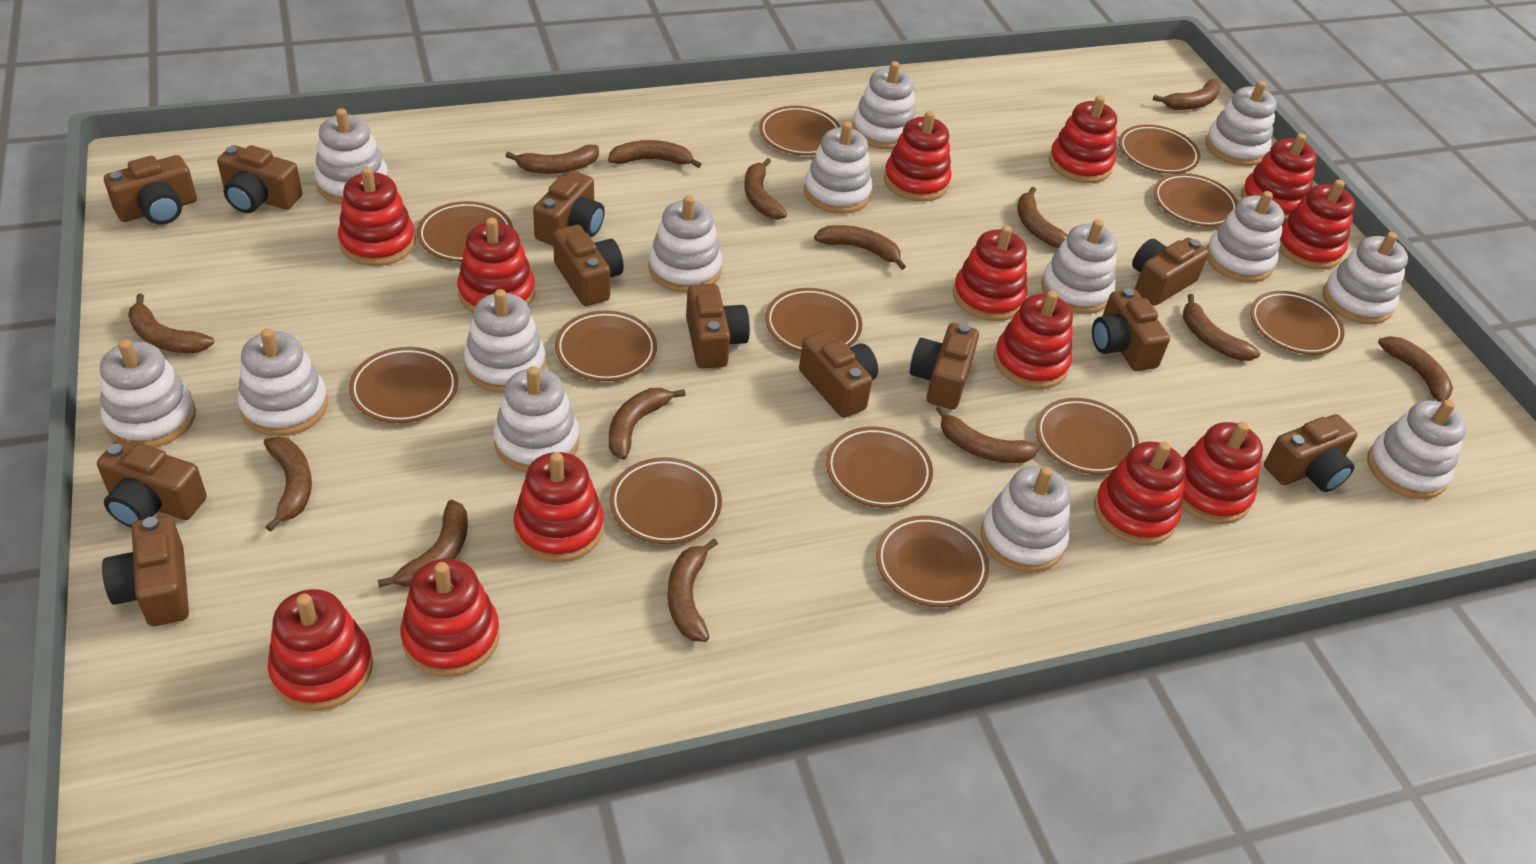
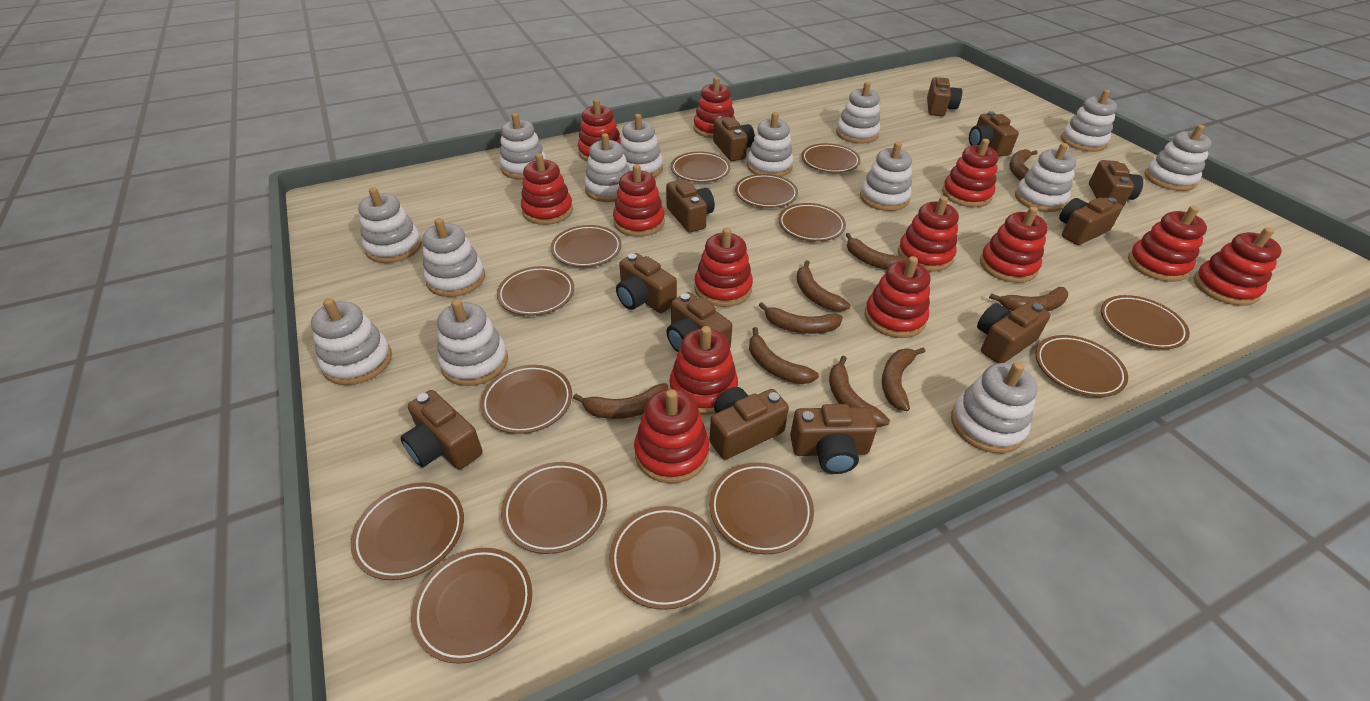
brown banana: [128,293,214,354] [264,437,312,531] [377,500,468,588] [506,145,599,174] [608,140,702,168] [609,388,686,460] [667,538,718,642] [744,158,787,219] [814,225,906,270] [936,405,1040,463] [1017,187,1067,248] [1153,79,1221,110] [1183,294,1260,361] [1378,336,1453,402] = 14 -> [573,383,668,419] [749,327,819,384] [759,302,843,334] [796,260,850,312] [829,356,890,427] [846,233,908,270] [882,347,925,411] [989,287,1068,311] [1009,149,1038,181] = 9
brown plate: [349,347,458,423] [417,201,513,262] [555,310,657,381] [609,457,722,544] [759,106,841,155] [765,288,862,352] [826,427,933,508] [876,515,989,607] [1036,398,1139,475] [1119,124,1201,174] [1154,173,1238,227] [1250,291,1345,355] = 12 -> [351,482,464,580] [411,548,532,664] [480,365,572,434] [497,266,574,316] [501,462,607,554] [551,225,622,267] [609,506,720,610] [671,152,730,182] [709,462,814,554] [735,174,798,208] [779,203,846,241] [801,143,861,173] [1036,335,1128,397] [1101,295,1190,349] = 14

